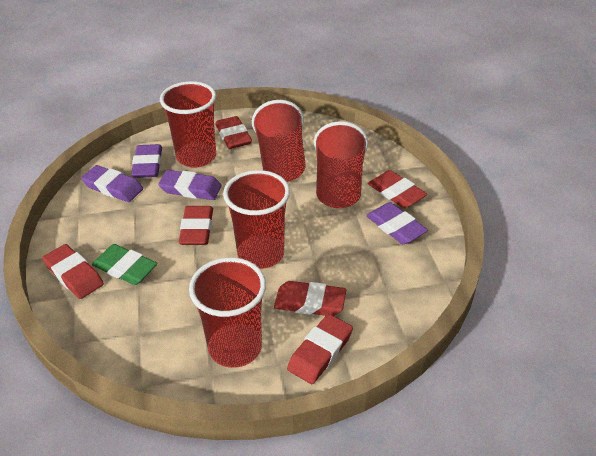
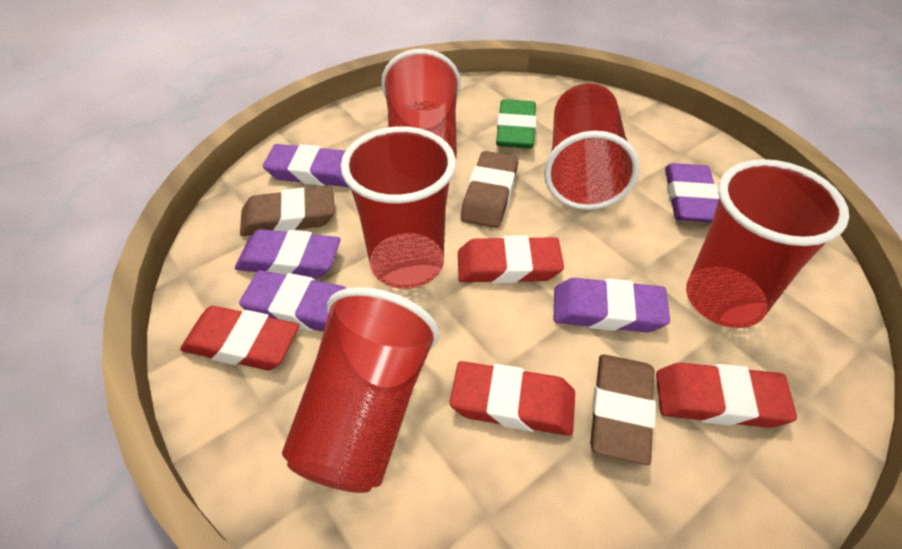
brown eraser: none = 0 -> [240,187,335,236] [461,151,518,228] [590,354,656,465] = 3
purple eraser: [81,165,143,202] [131,144,162,178] [158,170,222,200] [366,202,428,244] = 4 -> [235,229,341,279] [239,270,346,332] [263,144,349,187] [554,278,670,333] [665,163,719,223] = 5
red eraser: [42,244,104,299] [179,206,213,245] [215,116,252,149] [274,281,346,316] [287,314,353,384] [368,170,427,208] = 6 -> [180,306,299,370] [450,361,575,436] [458,235,564,284] [656,362,797,428] = 4

